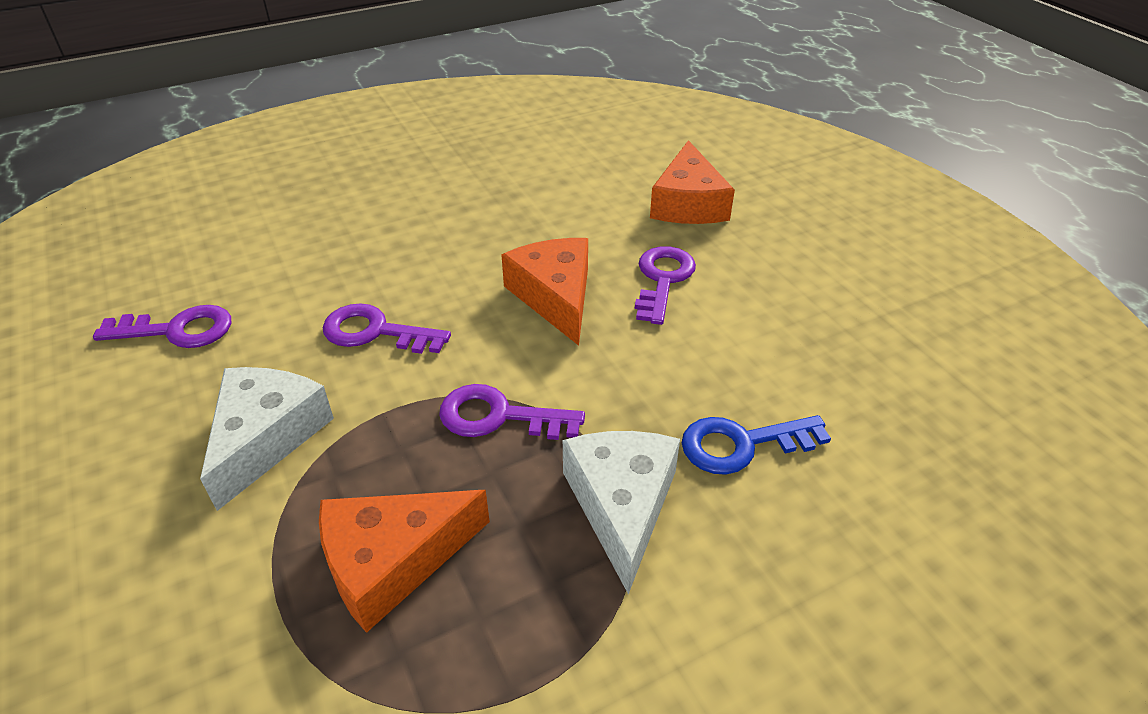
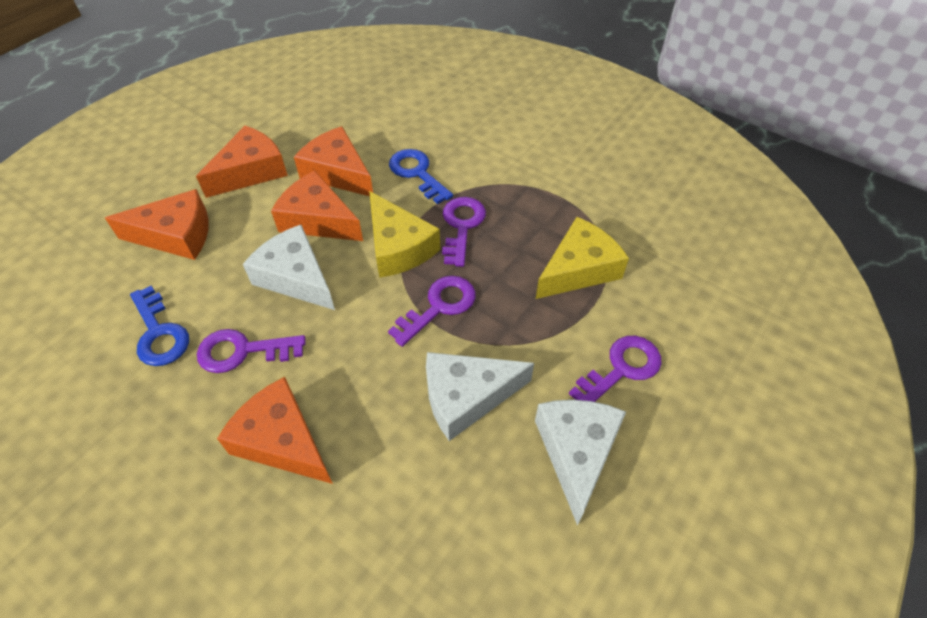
blue key: [682,415,831,475] = 1 -> [130,286,189,366] [389,149,453,204] = 2
orange cheese: [319,490,490,633] [501,238,588,346] [650,140,735,224] = 3 -> [105,189,209,260] [196,126,288,198] [217,377,333,484] [271,171,363,241] [294,126,373,196] = 5
white cheese: [200,367,334,511] [563,431,680,594] = 2 -> [243,225,335,310] [426,352,534,441] [535,400,626,525] = 3
yellow cheese: none = 0 -> [369,191,441,278] [536,217,629,299] = 2

